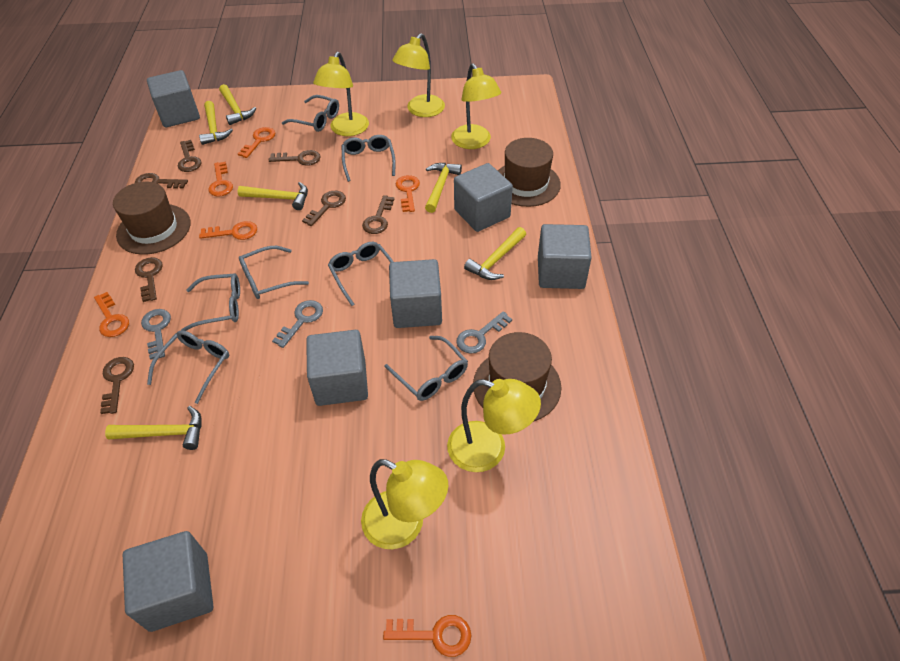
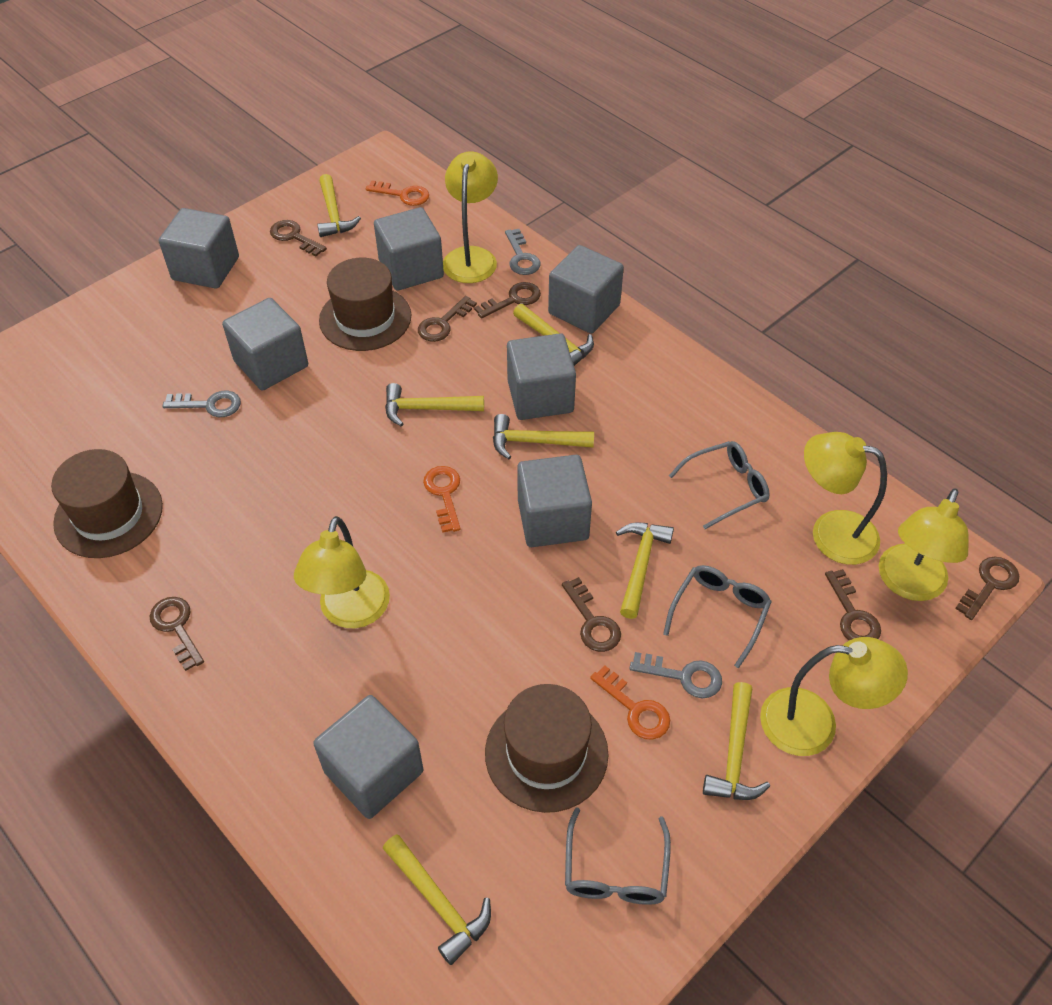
grey cube: [123,531,213,632] [147,70,200,127] [306,330,368,406] [389,259,442,328] [454,163,513,232] [538,224,592,289] = 6 -> [159,208,239,289] [222,298,308,391] [313,695,423,819] [374,207,444,291] [507,333,576,420] [517,455,592,547] [548,245,624,334] = 7
grey glasses: [147,331,229,404] [181,273,240,331] [239,246,309,299] [282,95,339,132] [328,242,394,306] [342,135,396,182] [384,336,468,401] = 7 -> [565,807,671,905] [663,565,772,668] [669,441,770,529] = 3
orange key: [94,292,129,337] [199,221,257,240] [208,162,233,197] [238,127,275,158] [383,615,472,657] [396,175,420,212] = 6 -> [366,180,429,206] [423,466,461,533] [590,666,670,739] = 3
yellow hammer: [105,406,202,450] [199,101,233,145] [219,84,256,125] [238,182,308,210] [425,163,462,213] [464,227,526,280] = 6 -> [317,174,361,237] [383,834,491,965] [385,383,484,426] [493,414,594,459] [513,304,594,366] [616,522,674,619] [703,682,770,800] = 7

